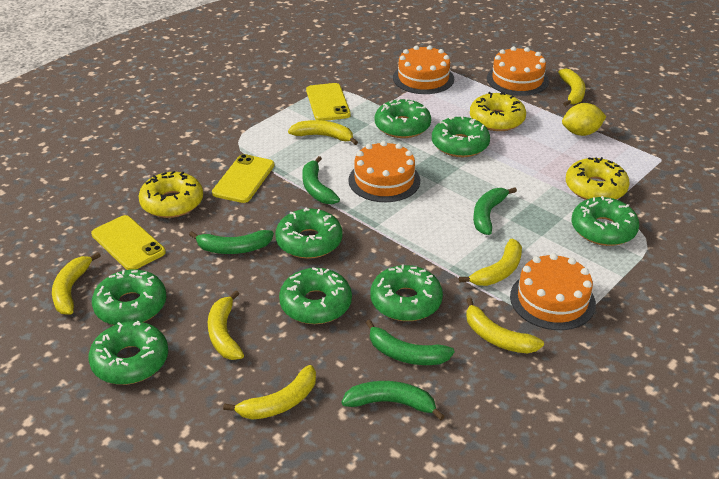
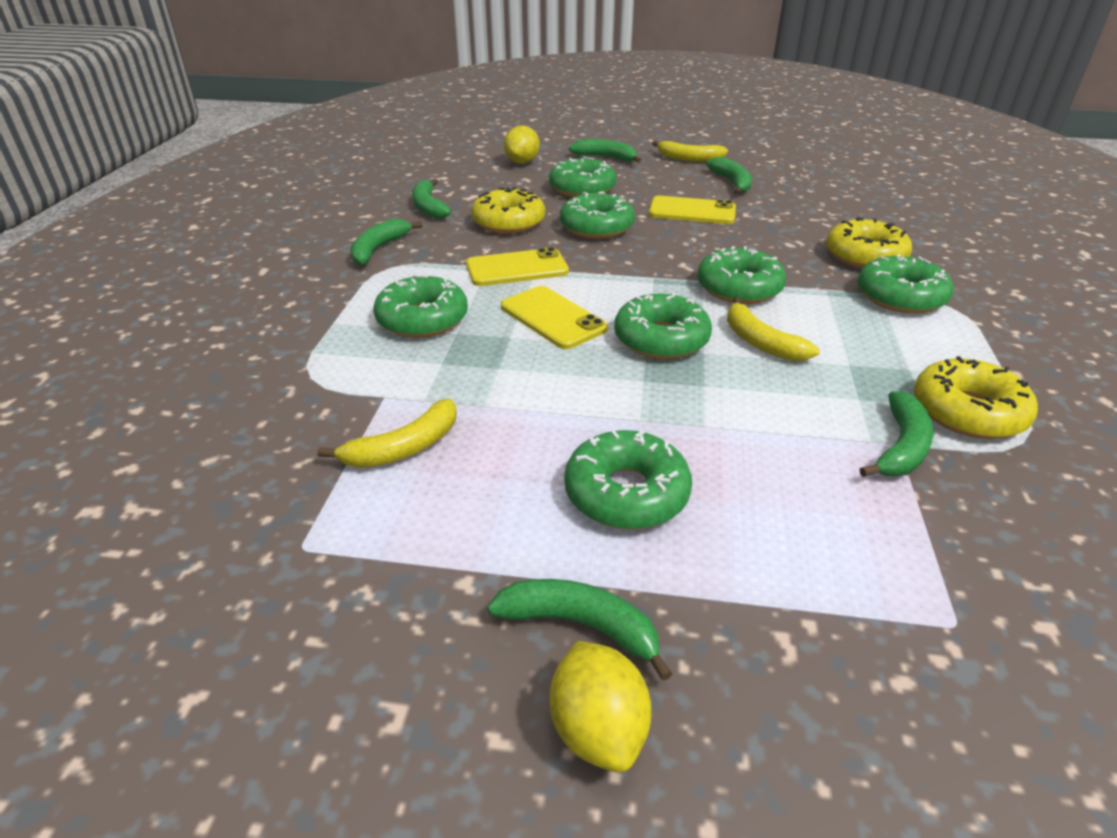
green banana: [189,230,274,254] [302,156,340,204] [342,381,445,420] [366,320,454,365] [473,187,517,235] = 5 -> [350,219,422,265] [412,178,451,219] [487,579,673,681] [569,139,641,163] [706,157,752,194] [860,391,933,477] = 6
green donut: [89,321,168,385] [92,270,166,325] [275,208,343,259] [279,267,352,324] [370,264,443,321] [375,98,431,138] [432,116,490,157] [571,196,639,246] = 8 -> [374,274,468,338] [549,157,616,197] [560,191,635,239] [564,430,692,530] [614,292,712,359] [697,246,786,304] [858,254,954,314] = 7
orange cake: [348,141,420,202] [393,45,454,94] [487,46,549,96] [510,253,596,330] = 4 -> none = 0
yellow banana: [52,252,101,315] [208,290,244,360] [223,365,316,420] [288,120,358,145] [459,239,522,286] [466,298,544,353] [558,68,585,107] = 7 -> [318,398,457,468] [652,141,728,162] [727,297,820,361] = 3
yellow lemon: [562,103,606,136] = 1 -> [504,126,540,164] [550,641,652,773] = 2

